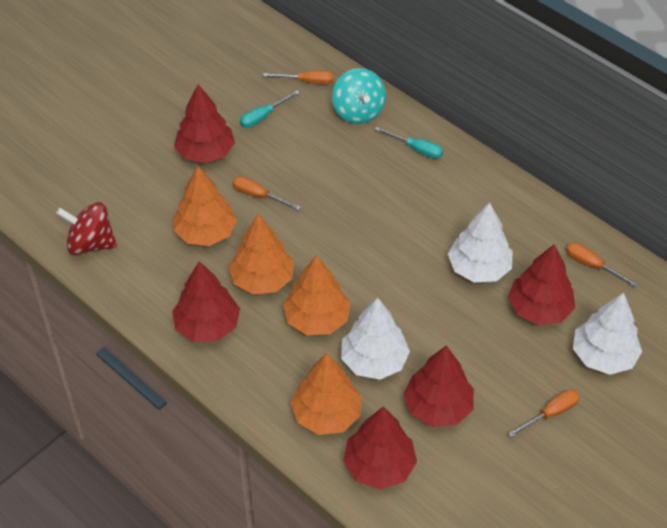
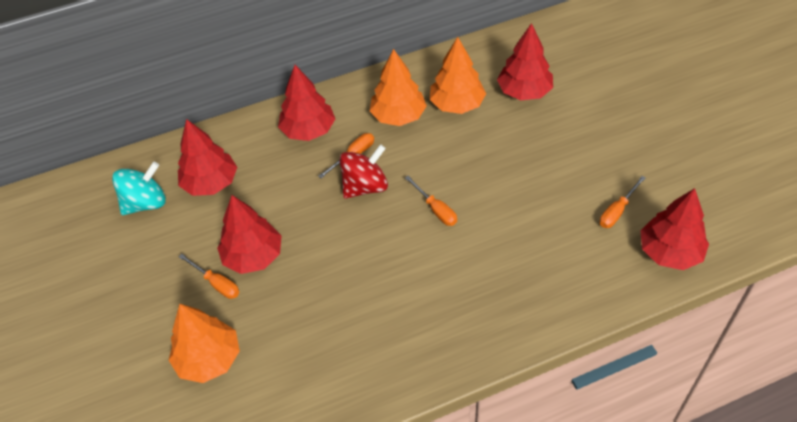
orange tree: [173,166,237,246] [229,214,294,294] [283,254,350,335] [291,353,361,435] = 4 -> [169,304,240,383] [370,49,427,126] [430,37,486,114] = 3
turquoise screwdriver: [240,90,300,128] [375,127,443,159] = 2 -> none = 0
white tree: [341,297,410,380] [448,202,512,282] [573,292,642,375] = 3 -> none = 0

